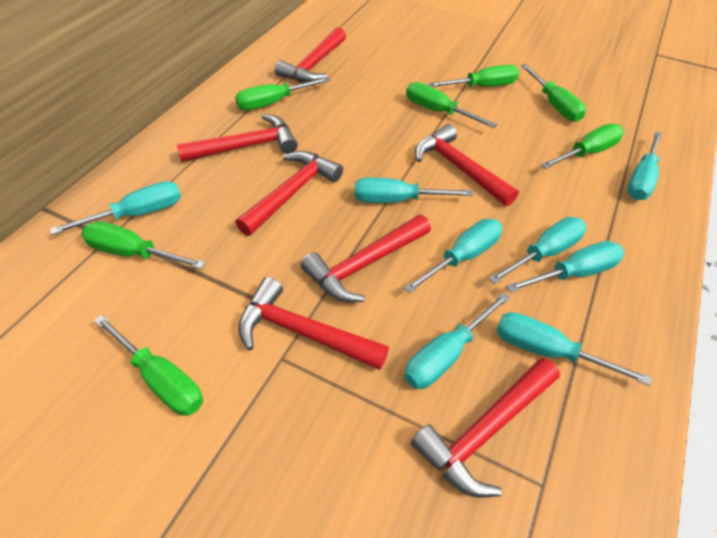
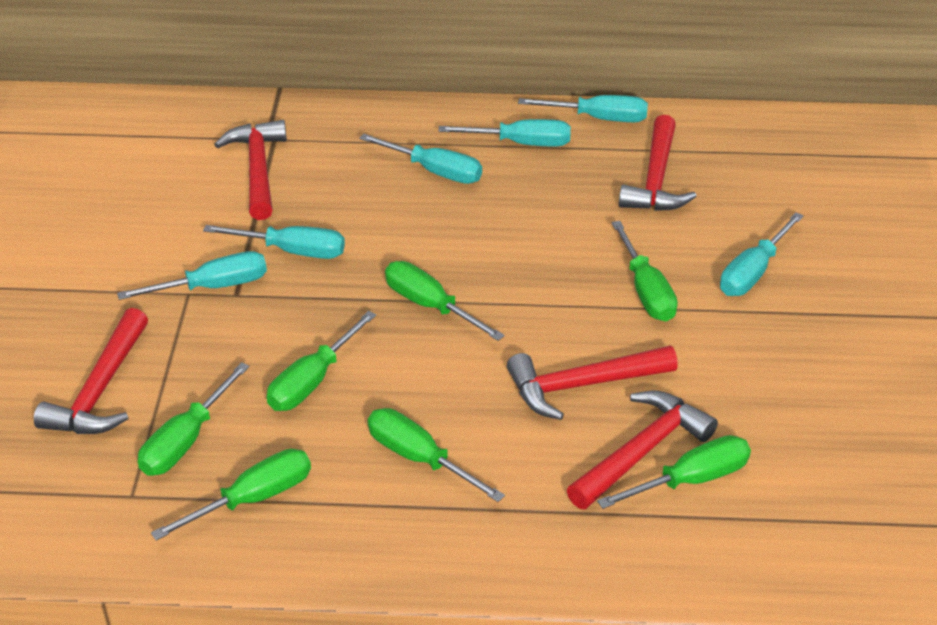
red hammer: [176,114,298,162] [236,151,343,236] [238,277,389,370] [275,27,346,83] [301,215,431,302] [411,358,560,498] [415,124,519,206] = 7 -> [34,308,148,434] [214,120,287,220] [507,345,678,420] [567,391,718,510] [619,115,697,211] = 5
turquoise screwdriver: [50,181,181,235] [354,178,473,203] [404,219,502,294] [404,292,510,389] [488,217,587,284] [496,312,651,386] [506,241,624,293] [627,131,663,200] = 8 -> [117,251,267,300] [203,225,345,259] [359,134,482,184] [438,119,571,147] [518,95,648,122] [720,212,804,296] = 6

